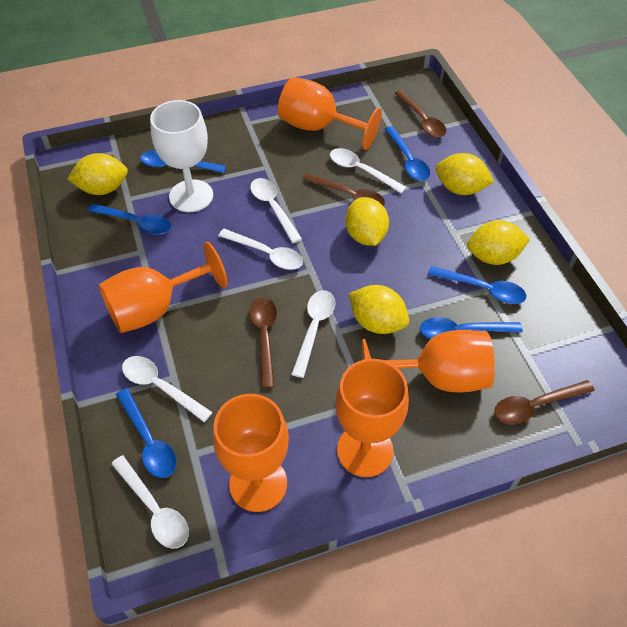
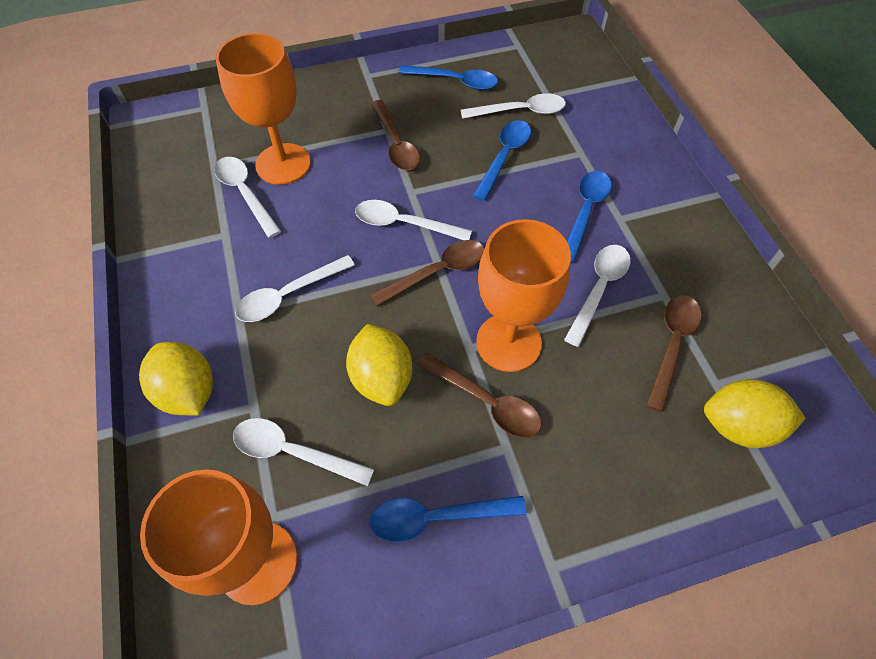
blue spoon: [88,203,171,235] [116,388,177,478] [140,150,226,173] [385,126,430,181] [420,317,523,339] [428,266,526,304] = 6 -> [370,496,526,542] [399,65,498,90] [473,120,531,201] [567,171,612,262] = 4
orange goblet: [99,242,227,333] [213,394,289,512] [278,77,382,150] [335,359,409,477] [362,330,495,393] = 5 -> [140,469,297,605] [216,33,311,185] [476,219,571,372] = 3
white goblet: [150,100,213,212] = 1 -> none = 0
yellow lemon: [67,153,128,195] [345,197,389,246] [349,285,409,334] [436,153,494,195] [467,220,530,265] = 5 -> [139,342,213,416] [346,324,412,406] [704,379,806,448] = 3

